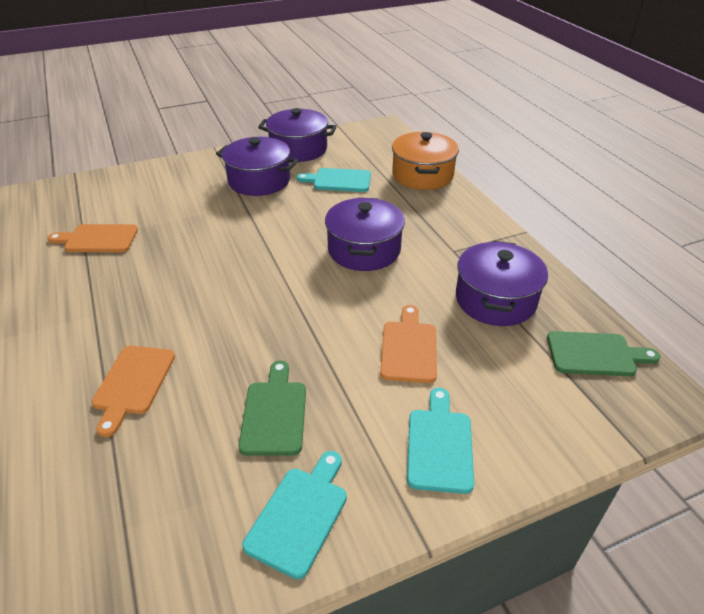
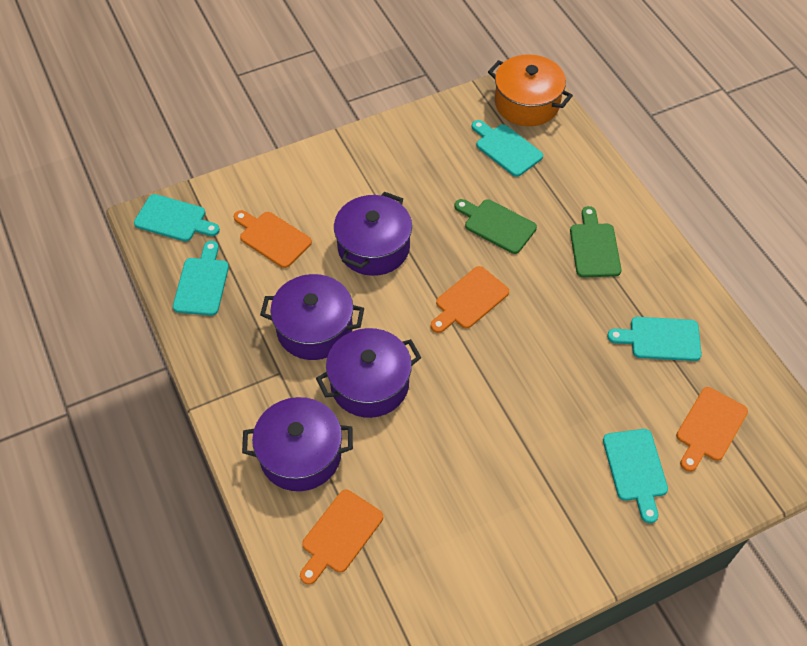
orange cutting board: [47,224,138,252] [92,346,175,437] [380,305,437,383] = 3 -> [234,210,312,268] [300,490,383,585] [431,266,509,333] [676,387,748,472] = 4
turquoise cutting board: [242,451,347,579] [296,168,371,192] [407,388,474,494] = 3 -> [134,194,220,242] [173,241,229,316] [472,120,543,177] [603,429,668,523] [607,317,702,361] = 5

